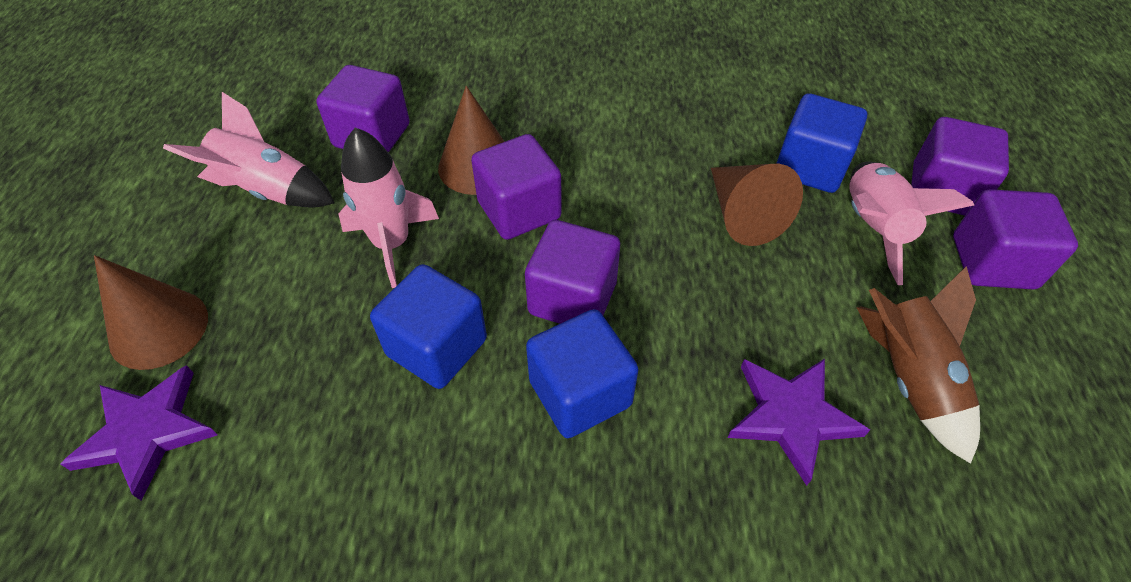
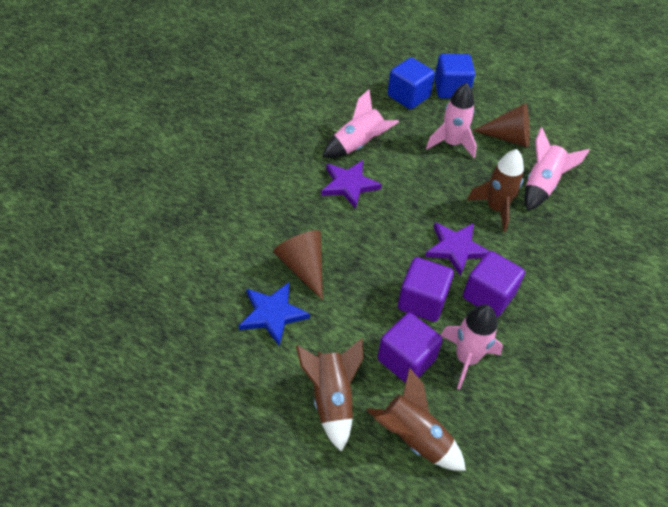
blue cube: [370,264,487,389] [526,309,639,438] [776,94,867,193] = 3 -> [388,58,435,109] [434,54,475,98] = 2
blue star: none = 0 -> [239,282,310,346] = 1
brown cone: [94,255,208,370] [438,86,505,195] [711,164,803,246] = 3 -> [273,230,323,300] [472,103,530,147] = 2
brown rocket: [856,266,980,464] = 1 -> [296,338,363,452] [366,368,466,471] [467,149,524,232] = 3
pink rocket: [163,92,334,207] [339,128,439,288] [849,162,974,285] = 3 -> [323,89,399,158] [426,83,477,158] [441,304,503,390] [524,127,590,211] = 4
purple cube: [316,65,410,153] [471,134,562,240] [525,220,620,324] [911,117,1009,216] [953,189,1078,290] = 5 -> [378,313,443,383] [398,257,454,322] [463,251,525,317] = 3

